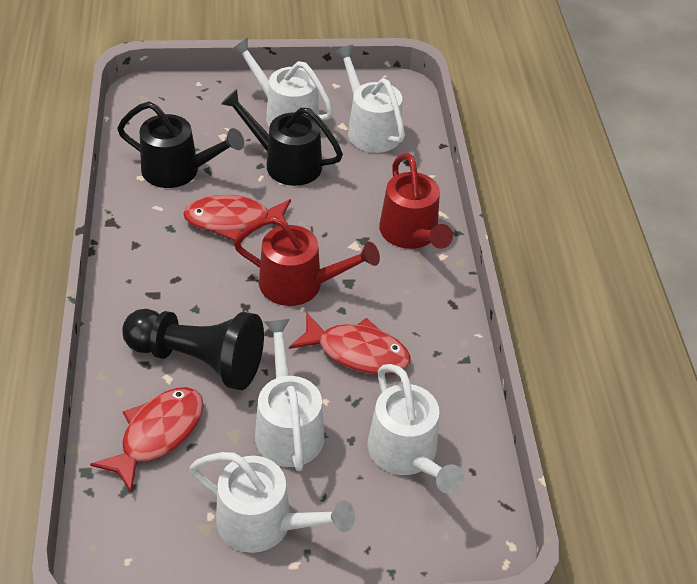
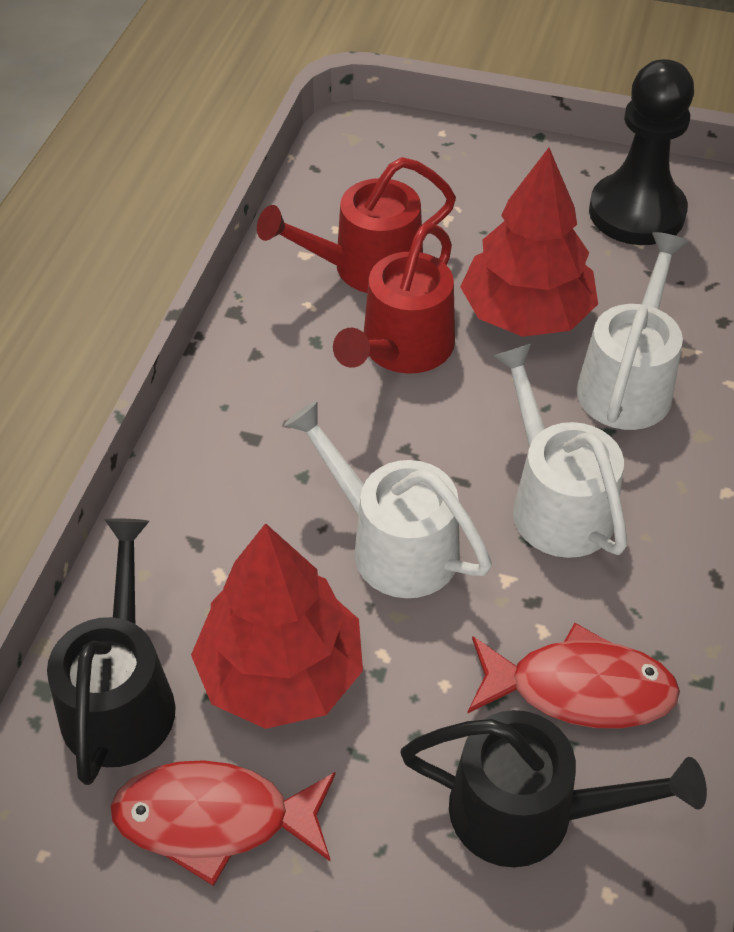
red fish: [90,387,204,493] [183,195,291,241] [289,312,411,375] = 3 -> [111,760,336,886] [467,623,680,729] = 2
red tree: none = 0 -> [191,523,363,729] [460,148,598,337] = 2
white watering can: [189,452,355,553] [231,38,333,127] [255,319,325,471] [334,45,405,153] [367,364,464,494] = 5 -> [284,400,492,598] [494,344,628,558] [577,232,688,430] = 3

